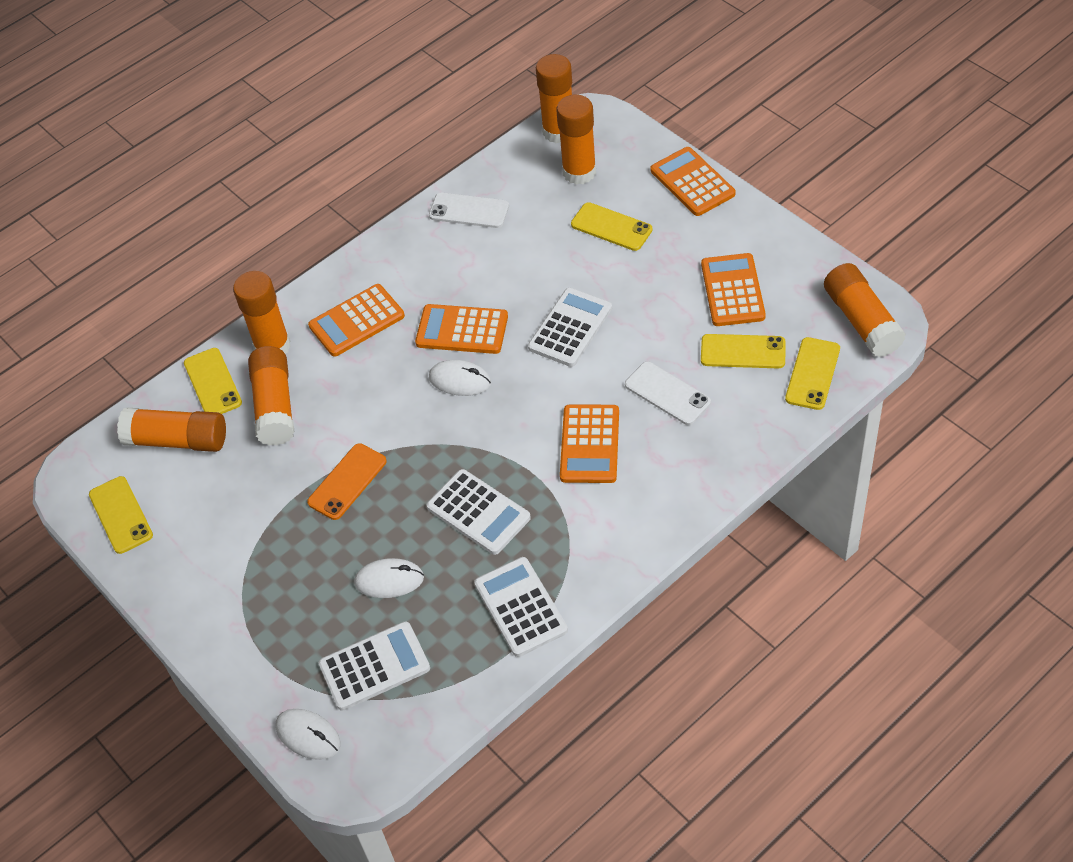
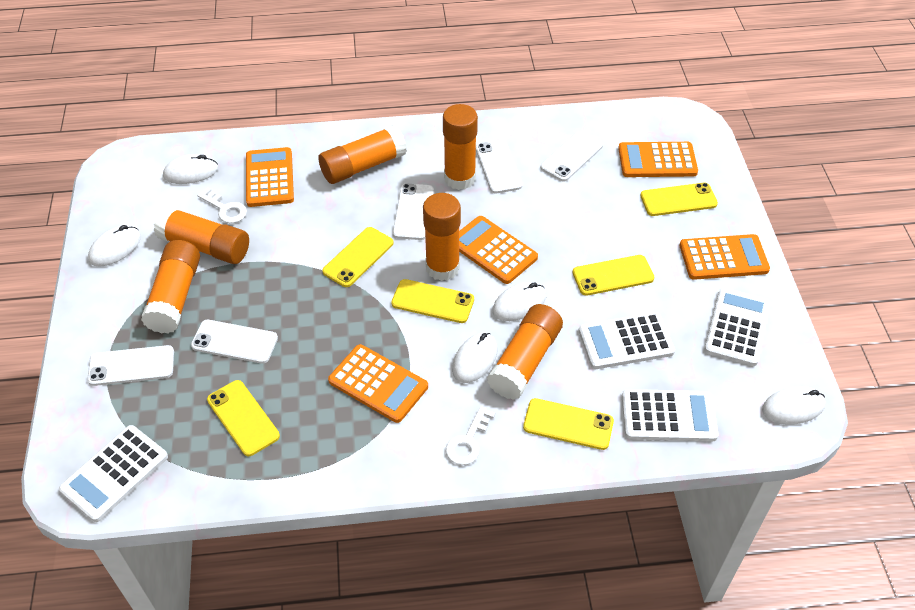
orange phone: [307,443,387,520] = 1 -> none = 0
white key: none = 0 -> [197,188,247,223] [446,406,495,465] = 2
white mouse: [276,709,340,760] [354,558,424,598] [429,360,491,396] = 3 -> [88,225,141,267] [163,154,218,184] [452,333,498,383] [492,282,546,321] [762,386,826,425] = 5
white phone: [429,193,509,228] [625,361,711,425] = 2 -> [87,345,174,386] [191,320,278,364] [393,184,434,240] [476,140,523,193] [540,131,603,181] = 5
yellow phone: [89,476,153,554] [184,348,242,414] [571,202,652,251] [701,334,786,369] [785,337,840,410] = 5 -> [207,380,280,456] [322,227,394,287] [391,279,474,323] [523,398,614,450] [573,255,654,296] [640,183,718,216] = 6

